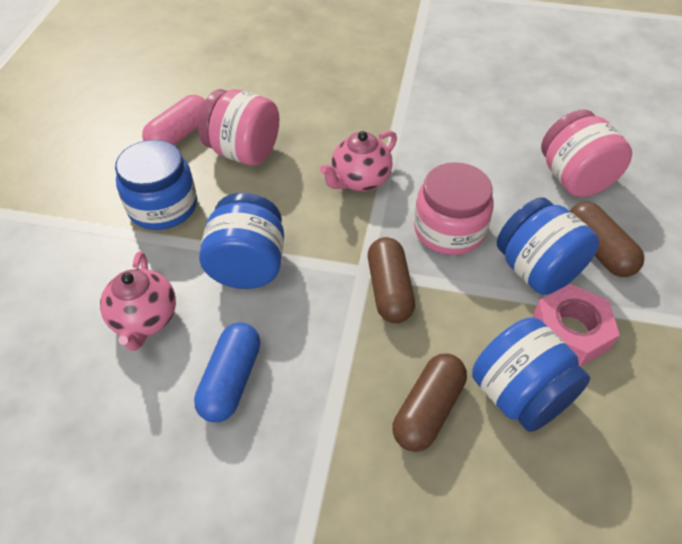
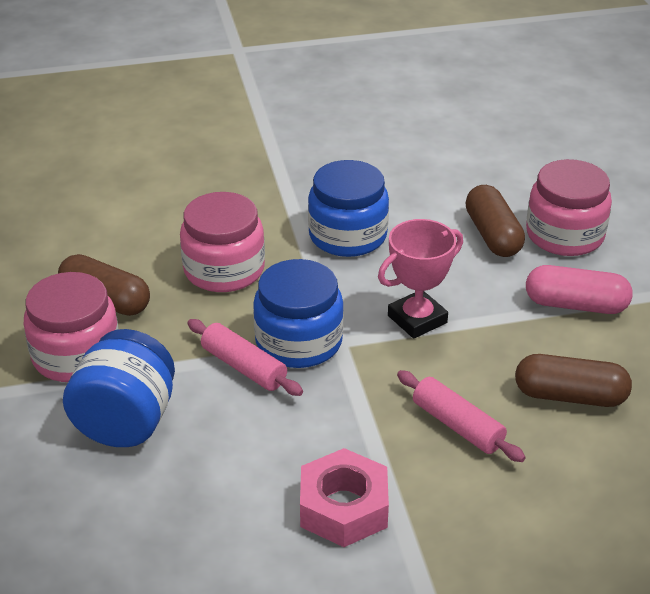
blue capsule: [194,322,260,422] = 1 -> none = 0
blue jar: [115,140,197,230] [199,193,284,289] [472,318,591,432] [497,198,599,295] = 4 -> [63,329,175,447] [253,259,344,368] [308,160,389,257] = 3
pink rolling pin: none = 0 -> [187,319,303,396] [397,370,526,462] = 2
pink teapot: [100,251,176,351] [320,131,397,191] = 2 -> none = 0
pink trophy: none = 0 -> [378,219,463,339] = 1

